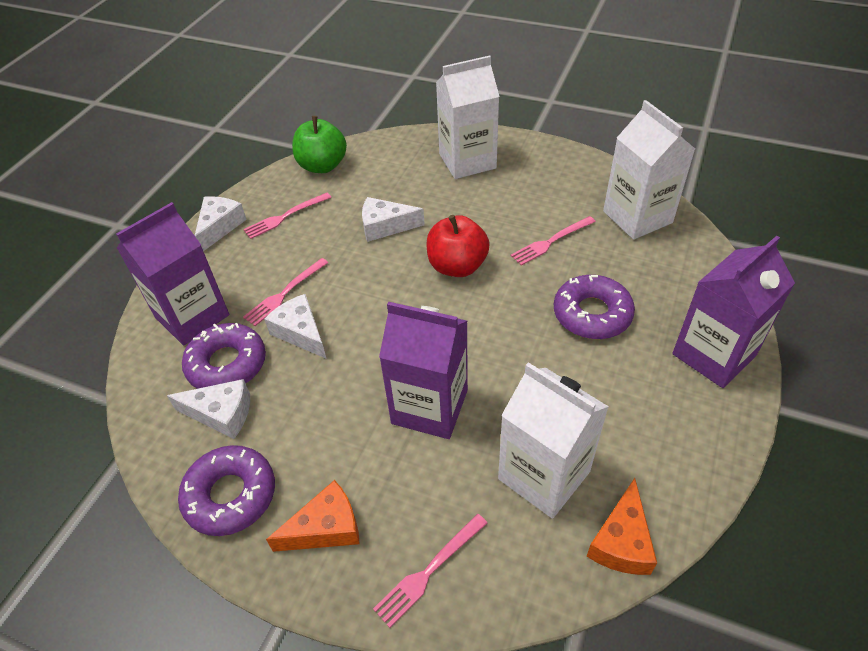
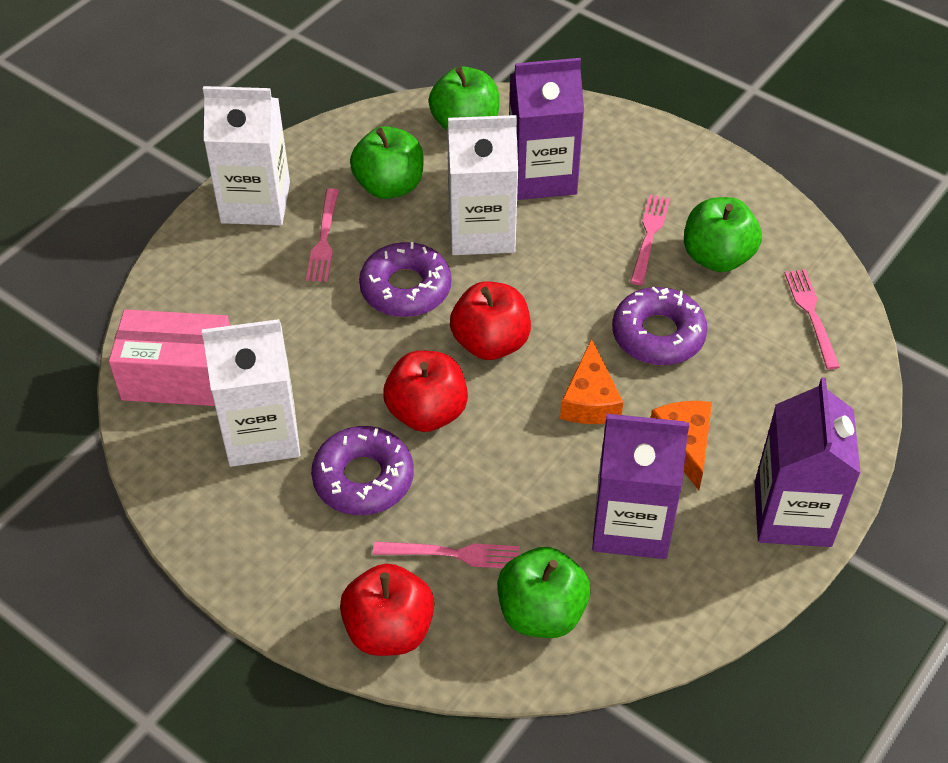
green apple: [292,116,347,173] = 1 -> [350,126,424,199] [429,66,499,131] [497,547,591,638] [684,197,762,272] = 4
pink box: none = 0 -> [109,309,230,406] = 1
red apple: [426,215,490,277] = 1 -> [340,564,434,656] [383,350,468,432] [450,281,531,360] = 3
white cheese: [167,379,250,439] [195,196,247,251] [264,294,327,359] [362,197,425,242] = 4 -> none = 0

